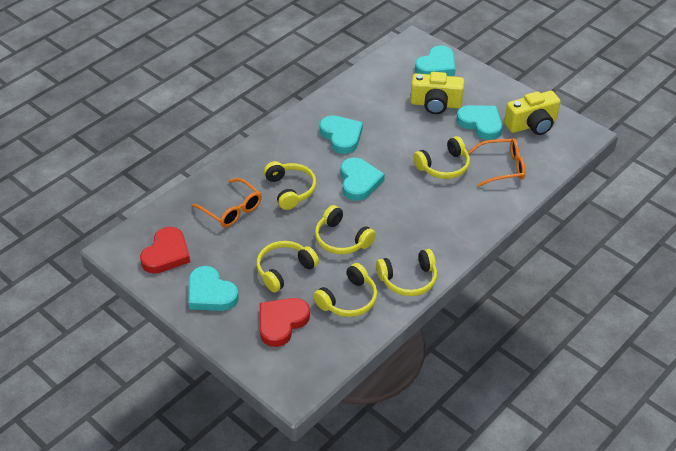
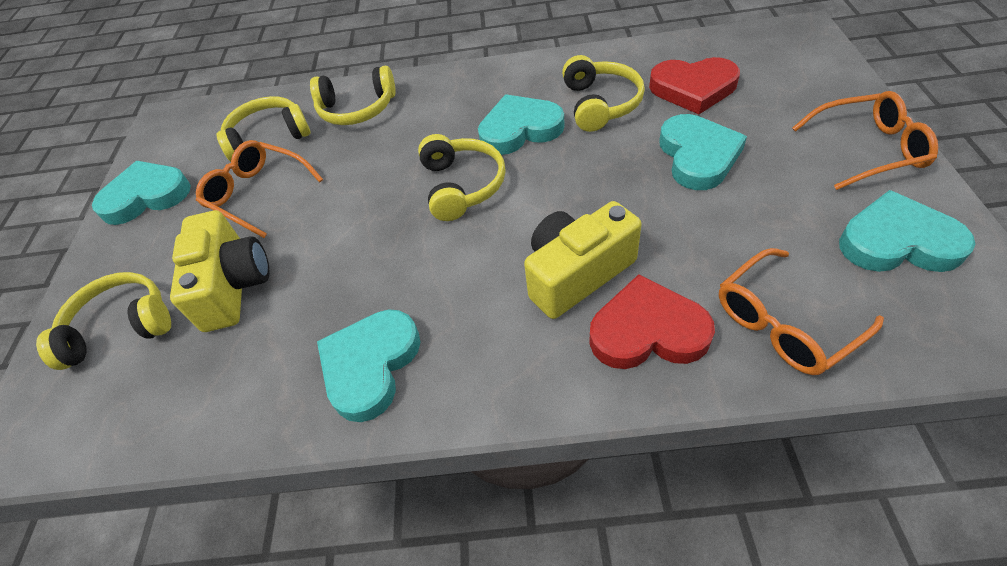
orange glasses: [192,178,262,227] [468,138,525,187] = 2 -> [196,140,323,238] [719,248,884,375] [792,91,938,190] = 3
yellow headphones: [256,241,319,292] [264,161,316,210] [313,263,377,317] [315,205,376,254] [376,249,437,296] [413,136,470,179] = 6 -> [36,272,171,370] [216,96,311,162] [310,66,396,125] [418,134,506,221] [562,55,645,132] = 5

